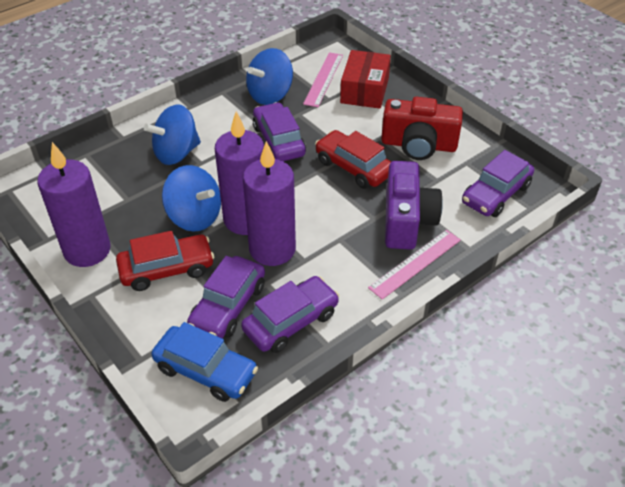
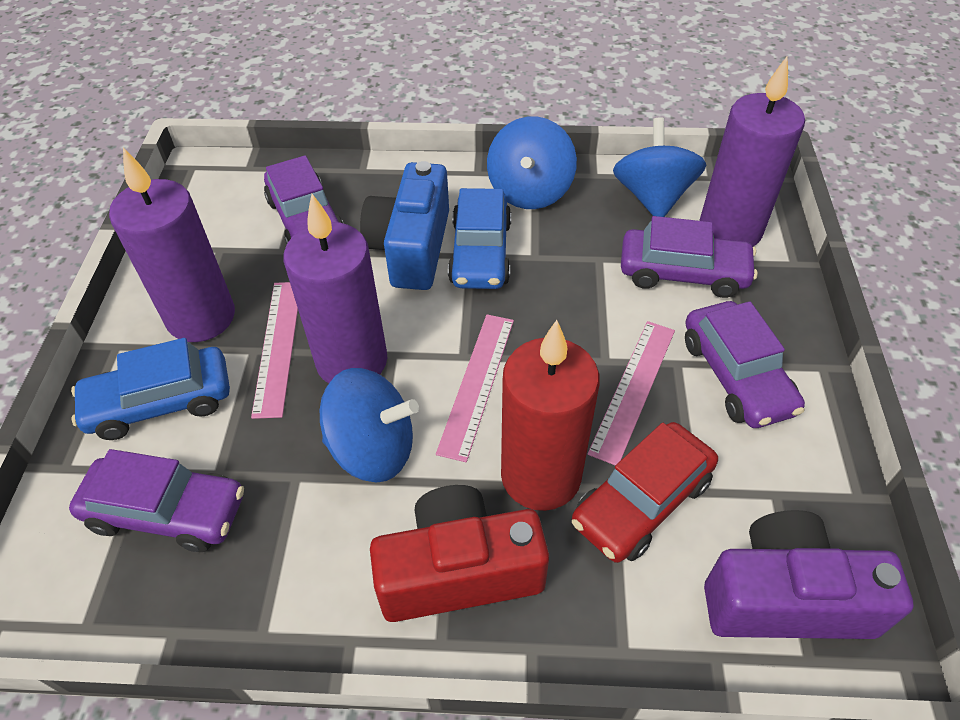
blue camera: none = 0 -> [360,161,449,290] = 1
blue car: [151,322,258,402] = 1 -> [71,338,230,440] [448,188,511,289] = 2
pink ruler: [303,52,343,107] [368,230,461,300] = 2 -> [251,282,298,419] [436,314,514,462] [588,321,675,465] = 3
red box: [340,50,391,109] = 1 -> none = 0
red candle: none = 0 -> [501,320,600,511] = 1
red car: [116,231,214,291] [315,130,391,189] = 2 -> [572,422,718,563] = 1

